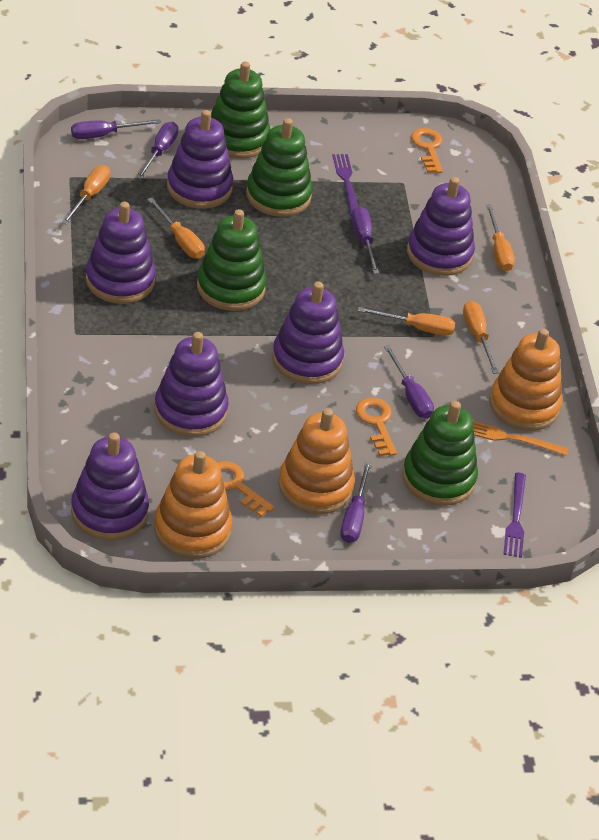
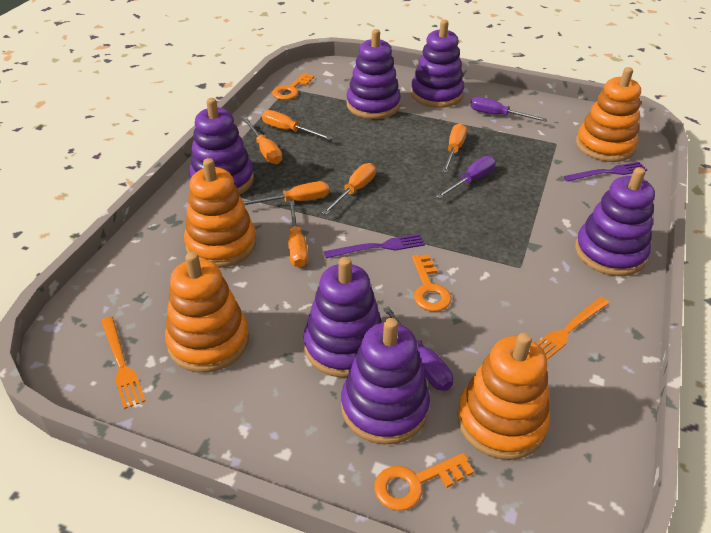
green stacking toy: [197,209,267,311] [211,62,270,159] [246,118,313,217] [402,401,478,506] = 4 -> none = 0
orange fork: [473,421,568,456] = 1 -> [101,316,145,409] [537,297,609,360] = 2
orange screwdriver: [62,165,110,225] [147,197,205,259] [358,307,455,336] [463,301,499,374] [486,205,515,271] = 5 -> [243,181,329,205] [244,119,282,164] [262,110,332,140] [288,200,308,268] [322,163,376,215] [442,123,467,173] = 6
orange stacking toy: [154,451,232,559] [278,408,355,514] [489,328,563,431] = 3 -> [165,252,249,373] [184,158,256,268] [457,332,550,460] [576,67,641,162] = 4
purple screwdriver: [71,119,161,139] [136,122,179,179] [341,461,371,543] [352,206,379,274] [384,345,434,419] = 5 -> [383,307,453,391] [436,156,496,199] [470,97,547,122] = 3

